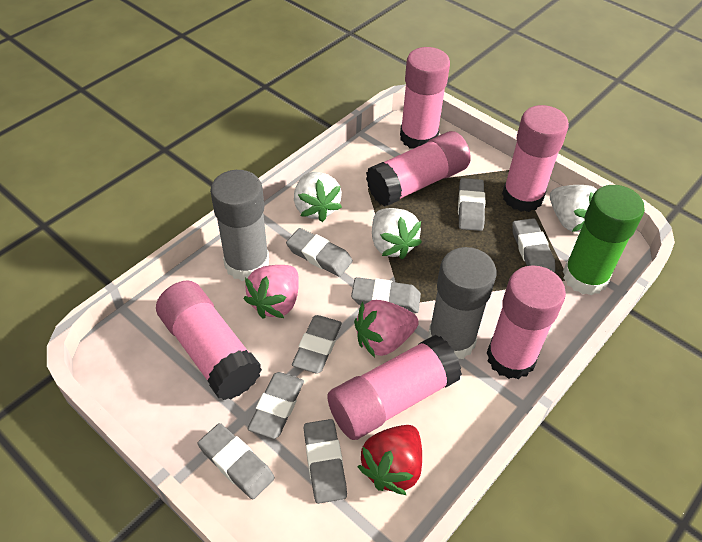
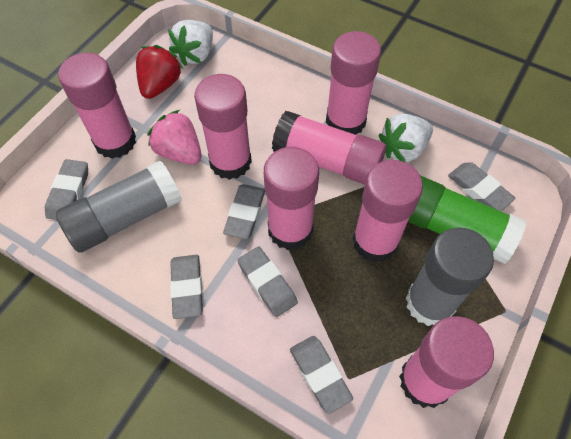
grey eraser: [198,423,275,500] [248,372,304,439] [286,228,353,277] [292,315,342,374] [304,419,347,504] [351,277,421,313] [458,178,485,231] [512,218,555,273] = 8 -> [45,159,88,220] [170,255,203,319] [223,184,265,239] [237,246,298,317] [290,336,353,414] [448,162,516,211] = 6
pink glue stick: [156,280,262,400] [327,335,462,440] [366,131,471,207] [400,47,450,148] [487,265,566,379] [502,105,569,212] = 6 -> [58,52,136,159] [194,74,252,180] [264,147,319,250] [272,111,386,185] [326,31,381,135] [353,160,423,262] [399,316,494,408] = 7
pink strawberry: [244,265,299,319] [354,300,419,358] = 2 -> [147,110,201,165] = 1
white strawberry: [294,172,342,222] [372,208,422,260] [550,185,598,232] = 3 -> [168,20,213,66] [378,114,433,163] = 2

